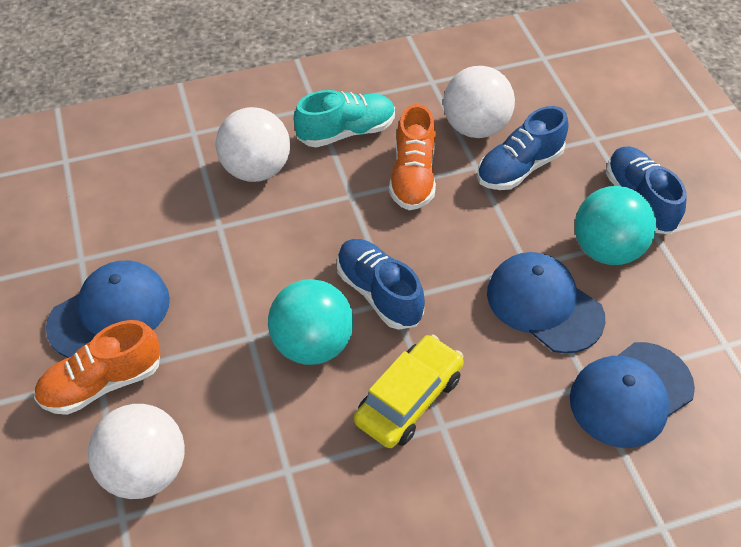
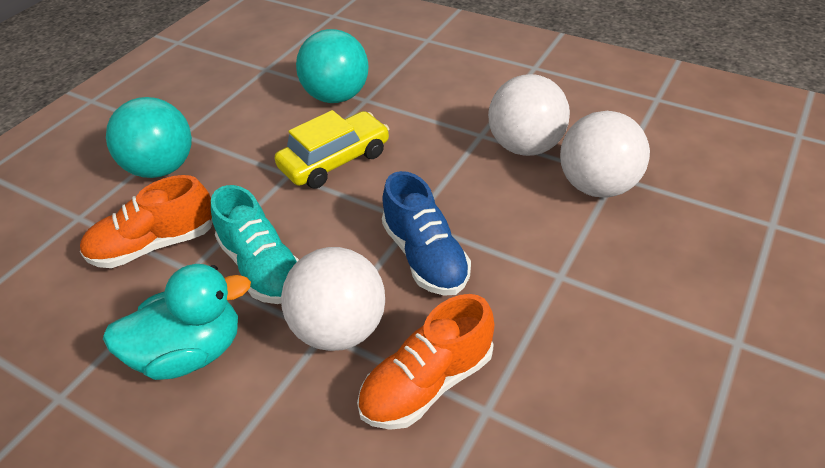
blue cap: [46,260,170,358] [487,252,605,354] [570,342,695,448] = 3 -> none = 0
blue shoe: [337,239,425,330] [477,106,569,190] [606,146,687,234] = 3 -> [382,171,471,296] = 1
turquoise duck: none = 0 -> [103,264,251,380] = 1

